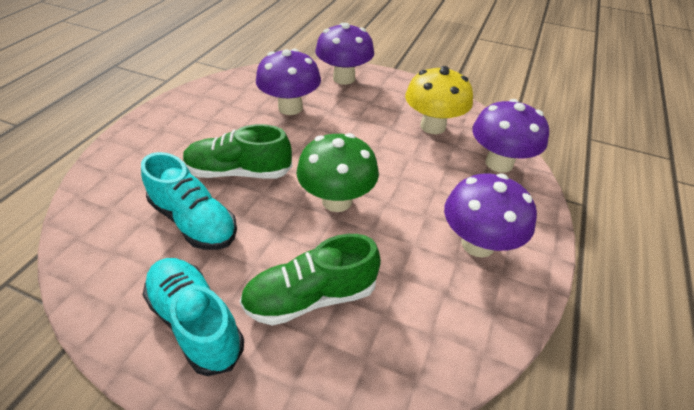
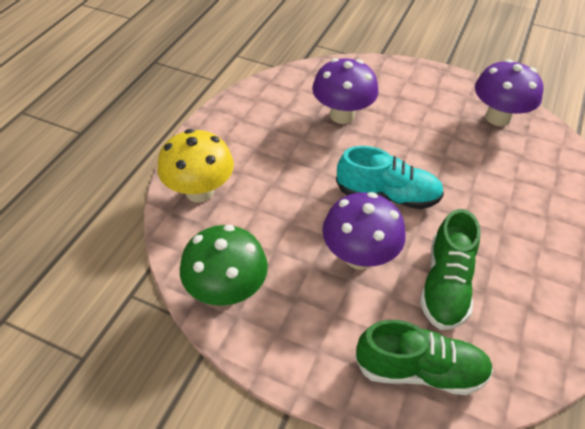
purple mushroom: [256,49,321,115] [315,23,374,85] [444,174,537,258] [472,99,549,173] = 4 -> [312,58,379,124] [322,192,406,270] [475,59,544,126] = 3
turquoise shoe: [141,152,237,250] [143,258,244,376] = 2 -> [336,146,444,209] = 1

